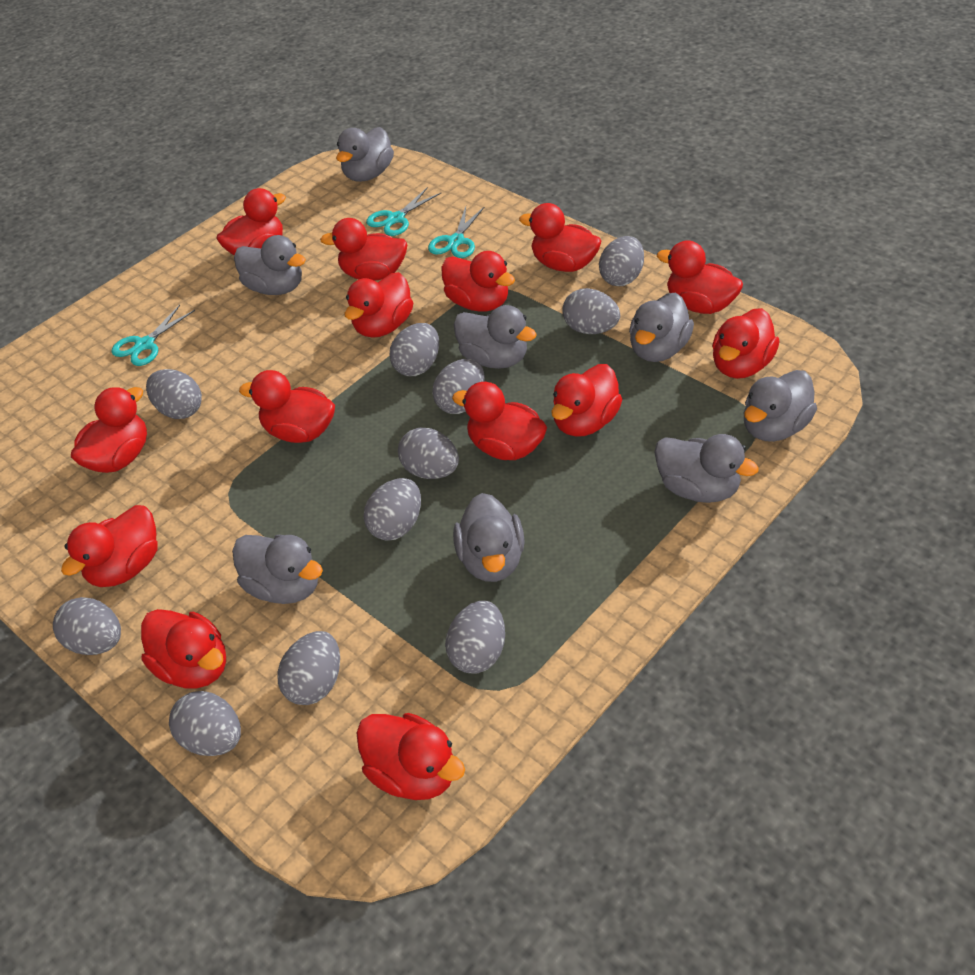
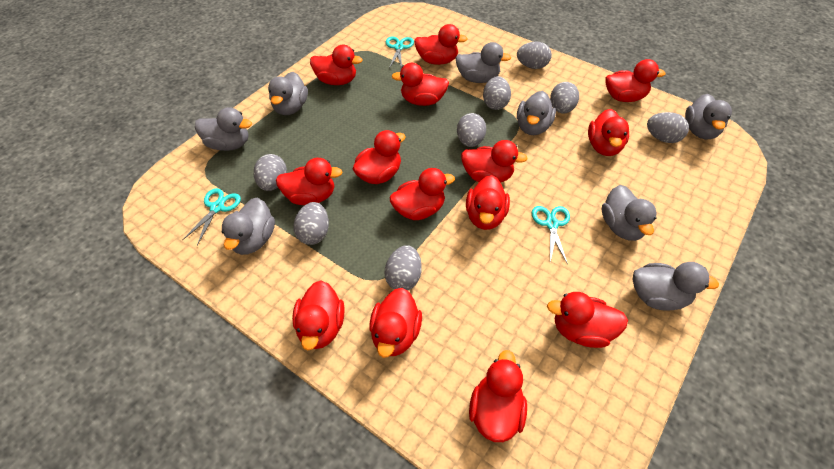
grey egg: [53,597,121,655] [146,369,202,419] [169,691,241,756] [277,631,340,705] [364,478,421,541] [389,323,439,376] [398,428,459,479] [432,359,485,414] [445,601,505,674] [563,288,620,334] [599,236,644,286] = 11 -> [254,154,287,191] [294,202,329,245] [385,245,422,291] [457,113,486,147] [483,76,511,110] [517,41,552,69] [550,82,579,114] [647,112,689,143] = 8

